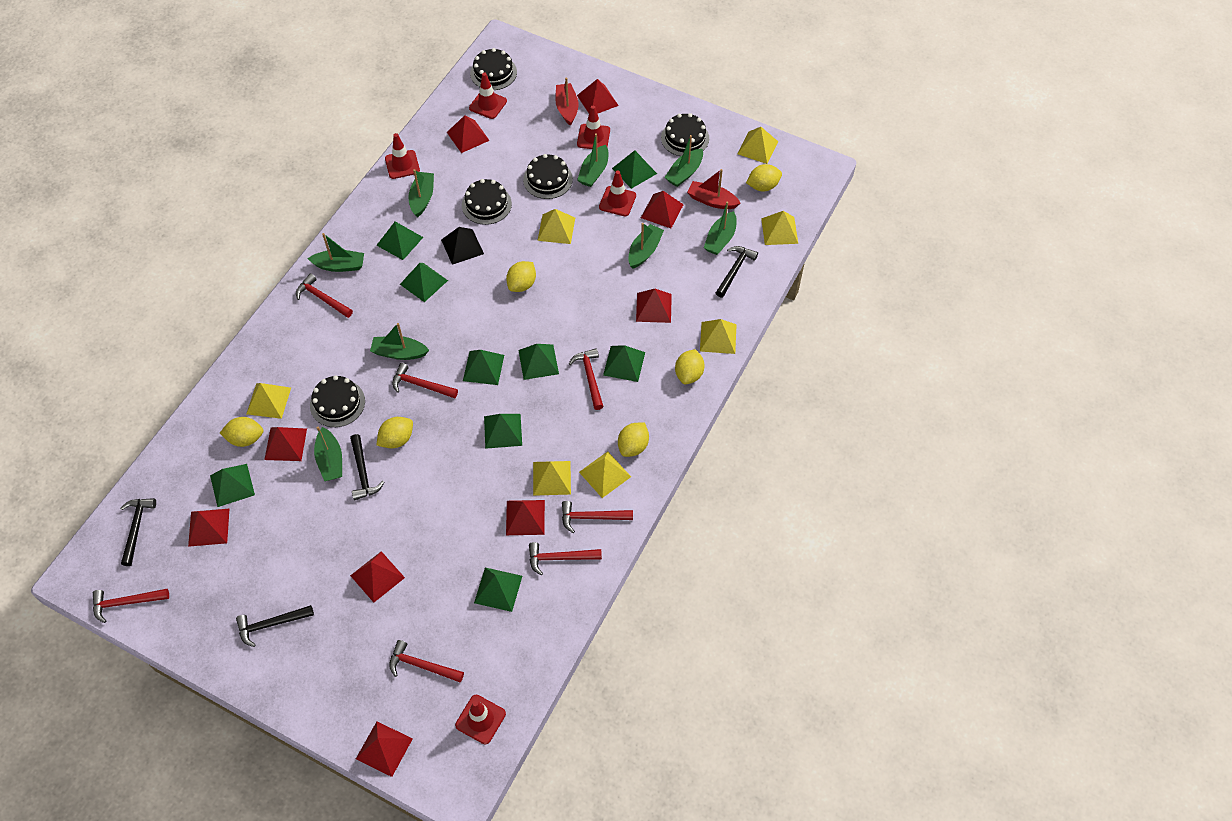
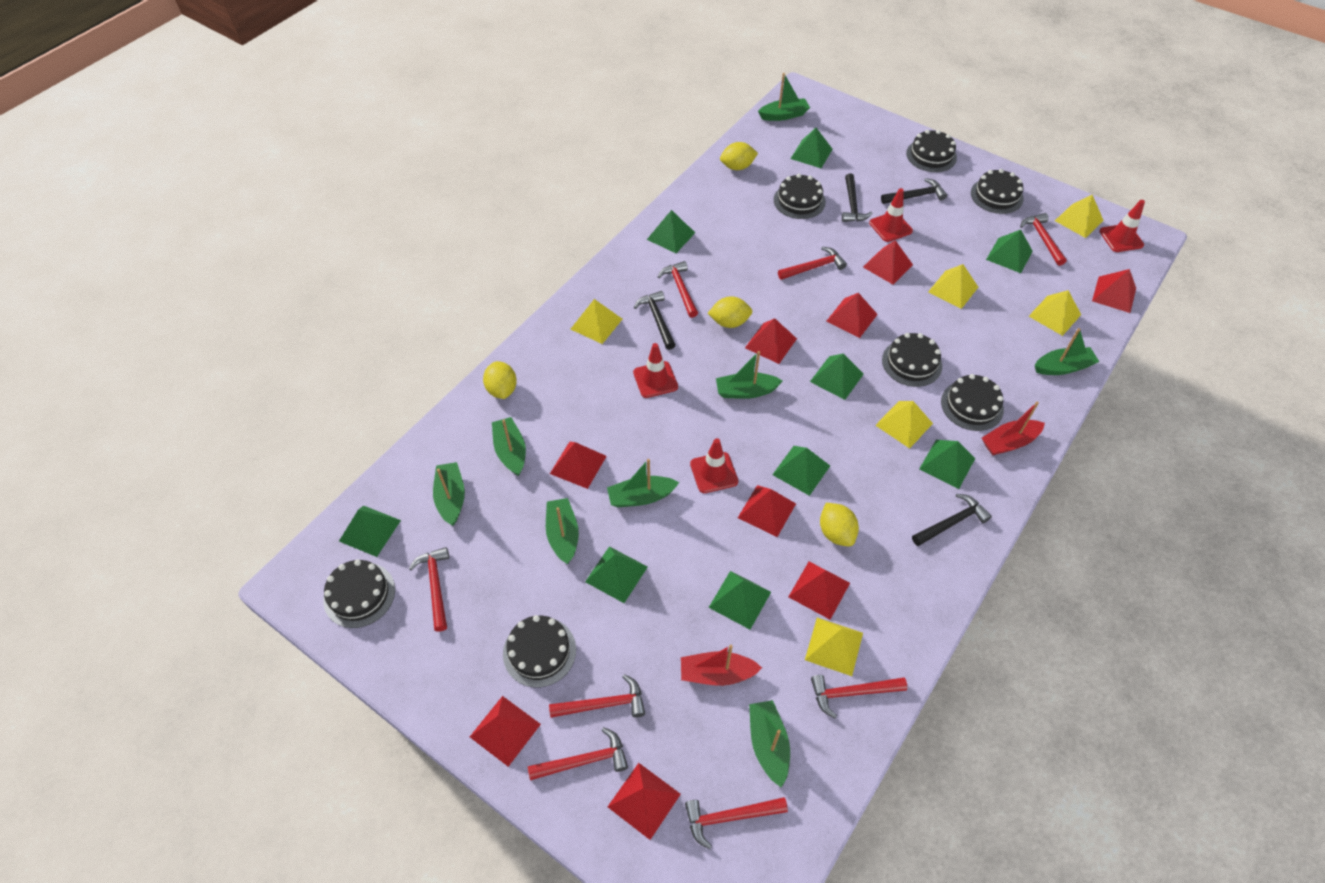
black cake: [310,375,365,427] [462,179,512,225] [470,48,517,90] [523,154,573,199] [661,113,709,156] = 5 -> [323,559,395,628] [503,615,576,687] [774,174,826,219] [882,333,942,387] [906,130,957,172] [941,374,1004,431] [971,169,1024,214] = 7
black pyramid: [441,227,484,265] = 1 -> none = 0
red hammer: [93,589,169,623] [296,273,353,318] [389,640,464,682] [392,363,458,398] [529,542,602,575] [562,501,633,533] [569,348,604,410] = 7 -> [409,547,449,632] [528,727,628,780] [549,674,645,718] [658,261,698,318] [685,797,788,849] [778,247,847,280] [811,675,907,718] [1020,213,1067,266] = 8
red traffic cone: [385,133,420,179] [455,695,506,744] [469,72,507,119] [577,106,610,149] [599,171,636,216] = 5 -> [633,343,678,398] [690,438,738,493] [869,188,913,242] [1099,200,1145,252] = 4
yellow lemon: [220,417,264,447] [376,417,413,448] [506,261,536,292] [618,422,649,457] [675,349,704,384] [746,164,782,191] = 6 -> [483,361,517,399] [708,296,752,328] [720,142,758,170] [820,503,859,546] = 4
yellow pyramid: [246,383,291,419] [533,461,571,496] [537,209,575,244] [579,451,631,498] [700,319,737,354] [737,127,778,164] [761,211,798,245] = 7 -> [571,299,622,344] [805,618,863,676] [875,401,933,449] [928,264,978,309] [1029,290,1081,336] [1055,195,1104,238] = 6

